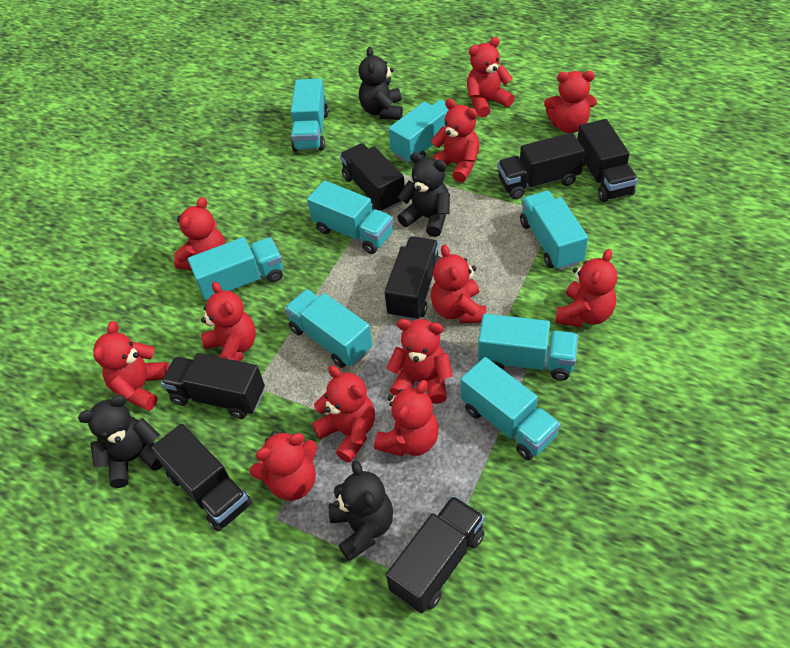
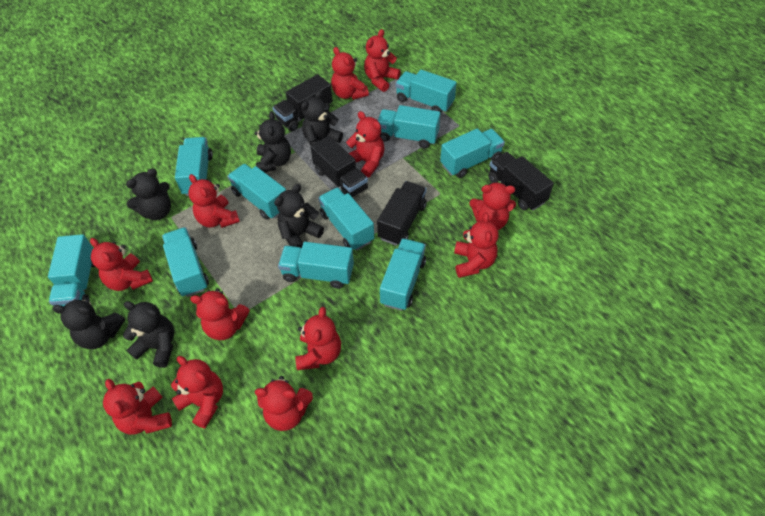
black teddy bear: [78,395,163,488] [329,460,393,562] [358,47,403,120] [397,152,450,237] = 4 -> [52,297,125,349] [123,301,174,368] [126,169,171,220] [255,111,291,172] [274,184,324,248] [301,91,343,146] = 6
black truck: [151,424,252,531] [161,353,265,419] [340,143,405,212] [384,236,441,321] [386,496,485,613] [497,133,585,199] [577,119,638,202] = 7 -> [273,74,333,131] [310,136,368,197] [377,181,427,246] [488,152,554,211] = 4
turquoise truck: [188,237,283,300] [284,289,373,368] [291,78,328,152] [307,180,393,254] [389,99,449,164] [460,357,561,460] [478,314,578,381] [520,191,588,271] = 8 -> [48,234,95,307] [162,227,209,297] [175,137,213,196] [227,164,286,220] [278,242,354,289] [318,187,374,250] [378,105,441,148] [380,238,426,311] [395,70,457,113] [440,128,505,178] = 10

